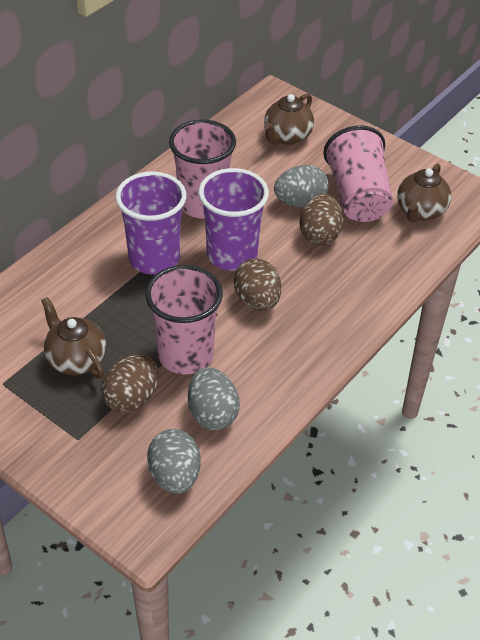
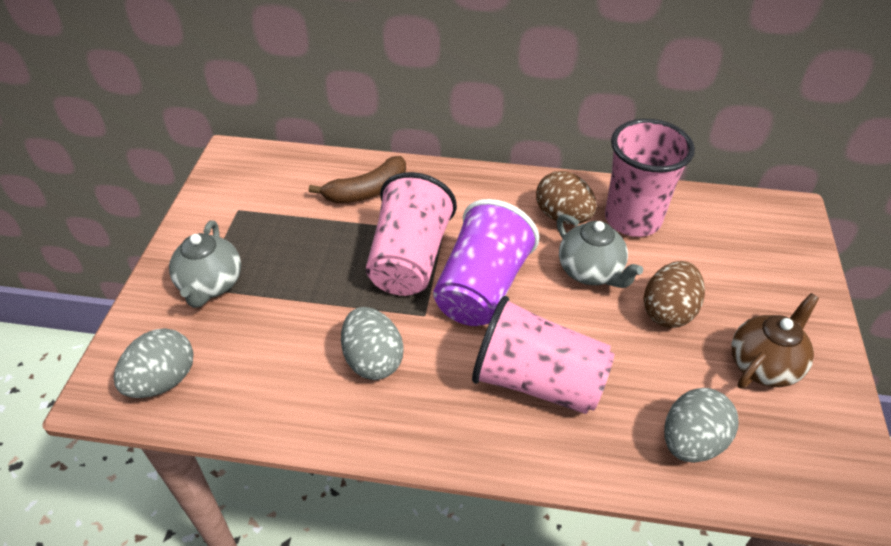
brown banana: none = 0 -> [309,156,406,203] = 1
brown egg: [101,354,159,413] [234,258,281,311] [300,194,343,246] = 3 -> [536,171,597,225] [643,261,705,328] = 2
brown teapot: [41,297,106,379] [264,93,314,145] [397,163,451,223] = 3 -> [732,293,819,389] = 1
grey teapot: none = 0 -> [169,221,241,308] [557,214,643,288] = 2
purple cup: [115,172,186,274] [199,168,269,270] = 2 -> [433,199,539,326] = 1

